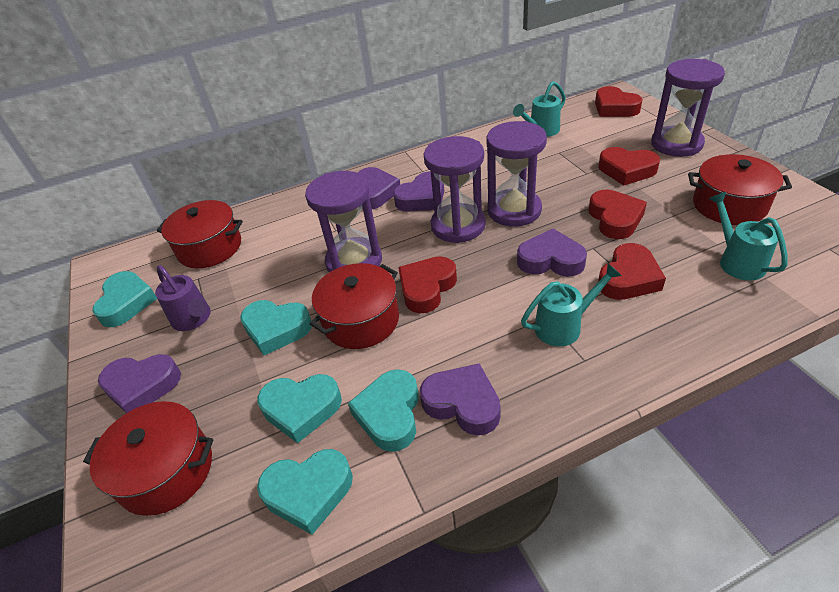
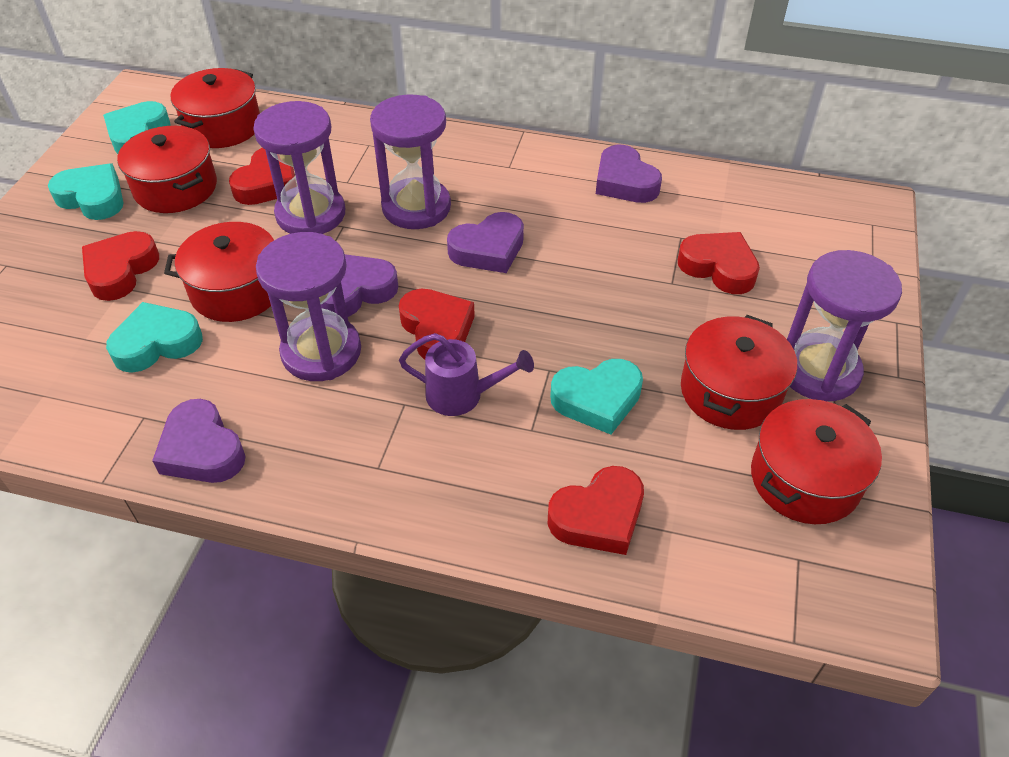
purple heart: [98,354,181,413] [358,167,400,209] [393,171,444,212] [420,363,500,435] [517,228,587,277] = 5 -> [152,399,246,483] [321,254,398,317] [447,212,524,273] [596,145,662,203] = 4
red pot: [83,401,213,516] [157,200,243,269] [310,263,399,349] [688,154,792,225] = 4 -> [117,126,217,213] [164,222,274,322] [171,68,260,148] [681,315,797,430] [751,399,882,524] = 5
turquoise heart: [92,271,157,327] [240,300,312,355] [257,374,342,444] [257,449,353,535] [348,369,419,452] = 5 -> [48,163,124,220] [103,101,171,154] [106,302,203,373] [550,359,643,434] = 4
turquoise watering can: [513,81,566,137] [521,263,622,347] [709,192,788,281] = 3 -> none = 0

